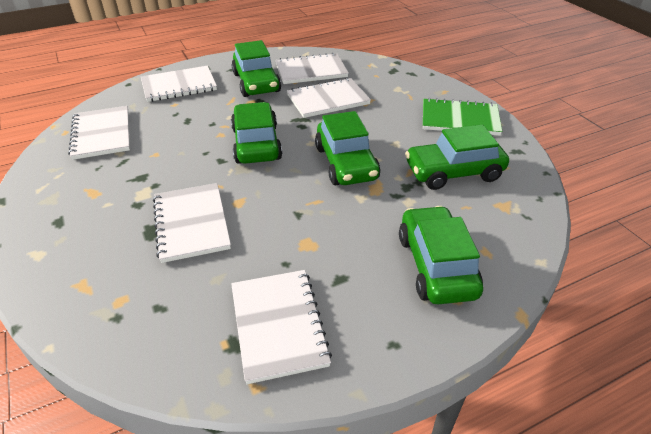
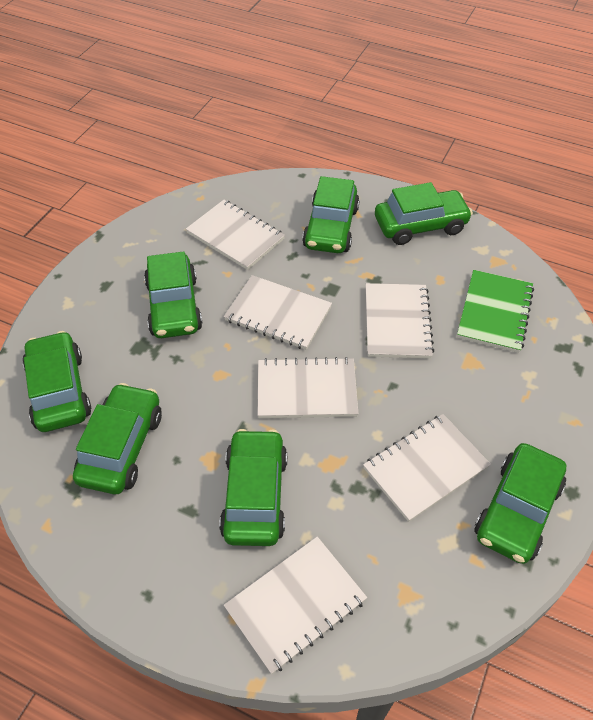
green car: [231,40,281,97] [231,102,282,164] [315,111,380,185] [399,206,483,304] [405,125,509,190] = 5 -> [22,331,91,432] [73,383,162,494] [144,251,202,338] [219,429,287,546] [302,176,360,253] [375,182,473,245] [474,443,566,564] = 7

